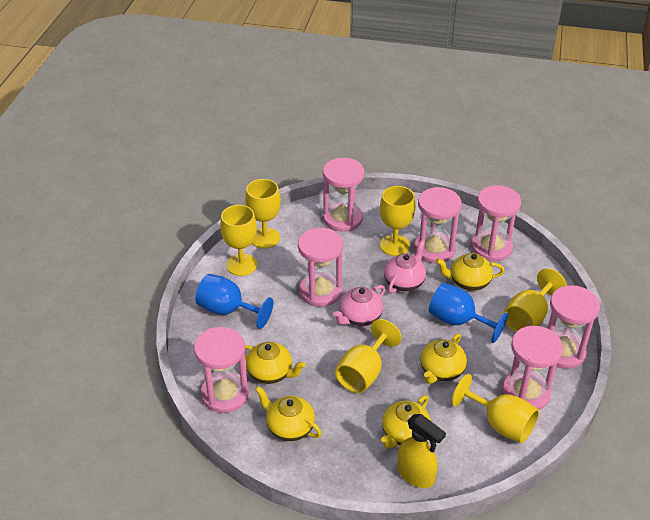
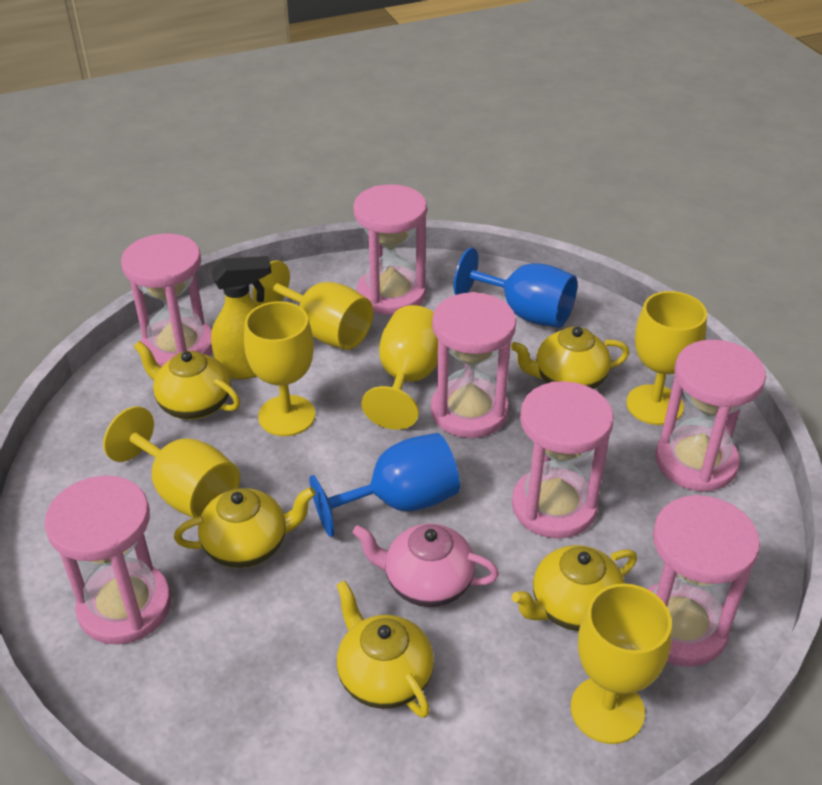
pink teapot: [333,285,385,326] [384,240,426,294] = 2 -> [352,524,499,607] = 1

